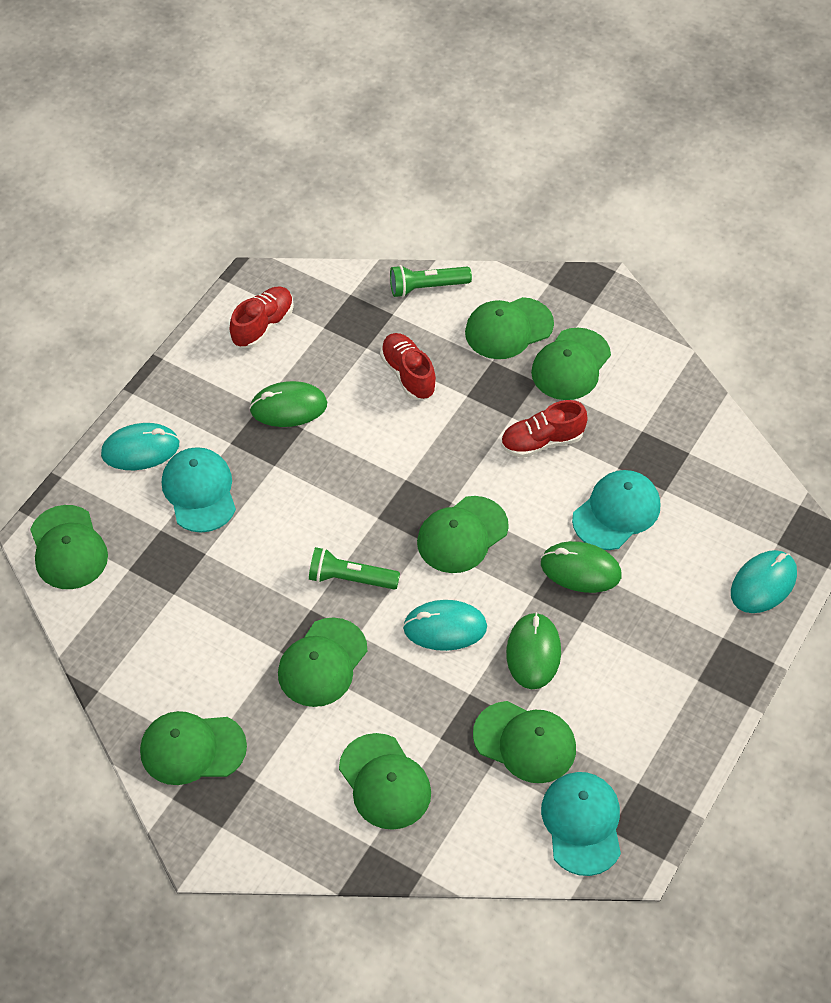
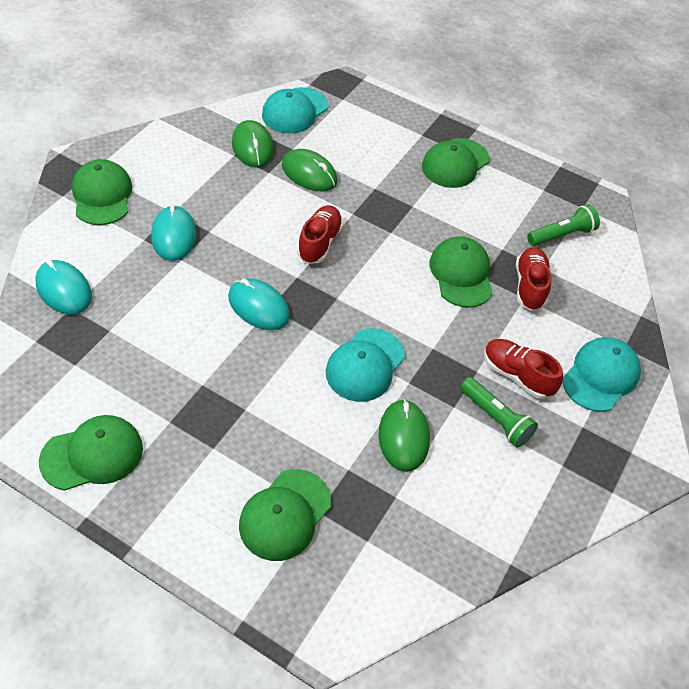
green cap: [30,505,108,589] [140,711,247,785] [278,618,367,707] [339,733,431,830] [417,496,509,573] [465,297,554,359] [473,701,576,783] [531,328,611,400] = 8 -> [39,415,143,491] [72,159,132,225] [239,469,331,561] [422,138,489,188] [429,236,493,307] = 5

